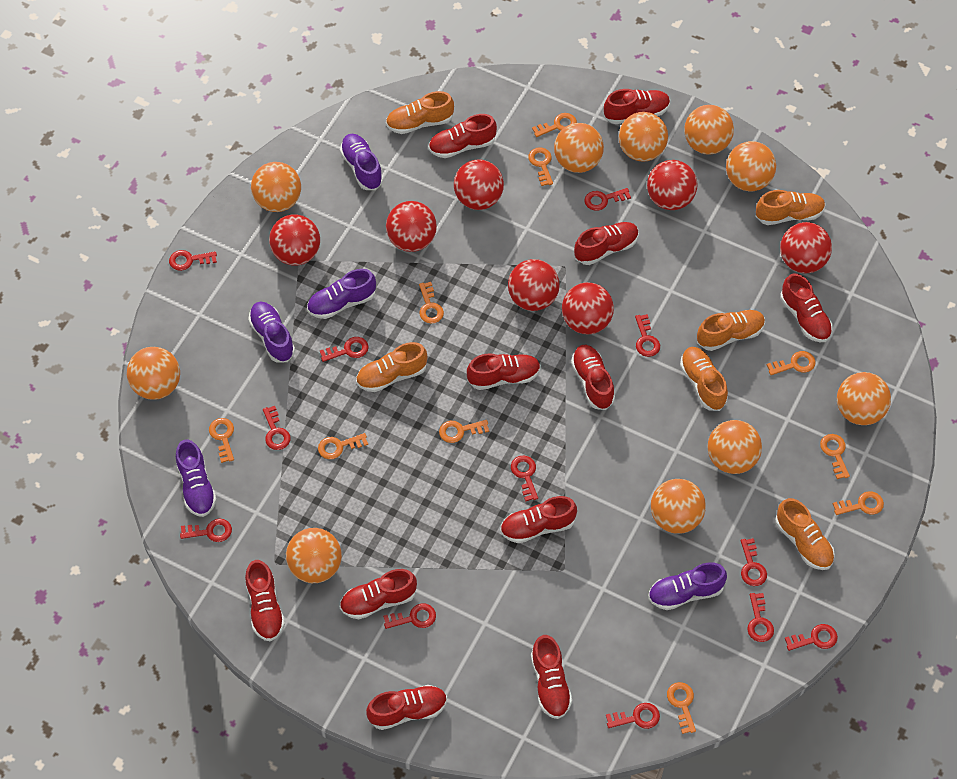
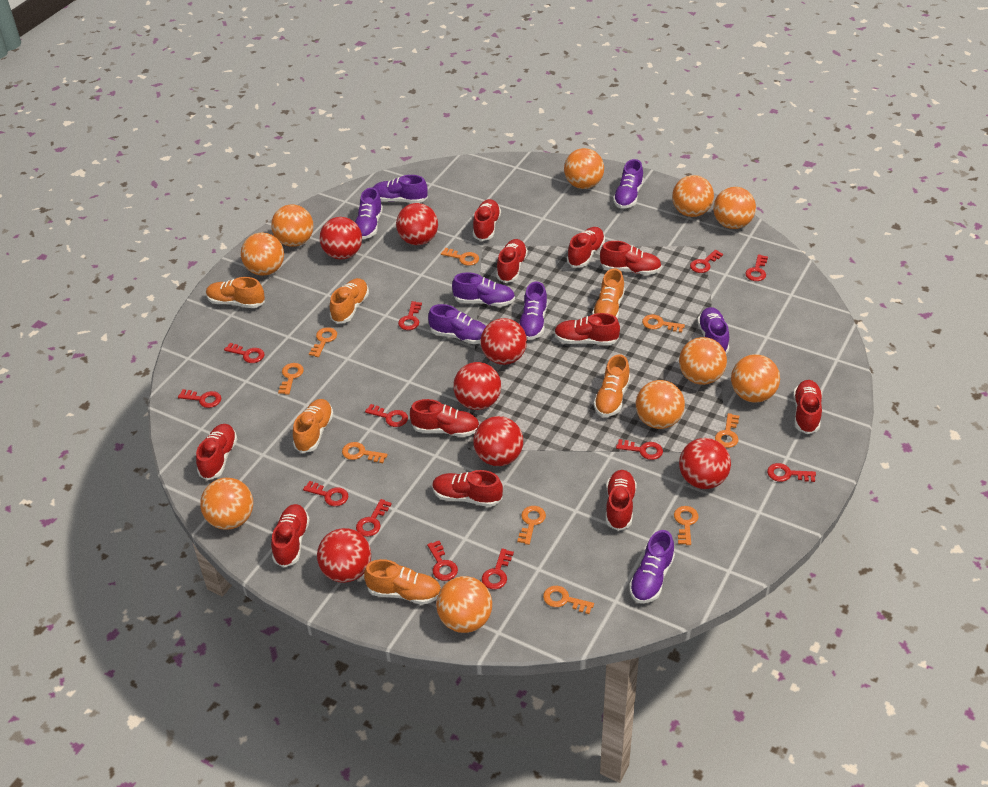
orange key: [209,418,234,463] [318,433,368,459] [419,282,444,324] [439,420,489,443] [528,147,553,186] [532,113,577,137] [667,682,696,734] [767,351,816,375] [820,434,850,479] [833,491,884,515] = 10 -> [278,363,304,395] [309,327,337,357] [342,442,387,463] [441,248,479,266] [517,506,546,545] [543,586,594,614] [642,314,685,333] [674,506,699,545] [715,413,739,448] = 9
purple shoe: [176,439,217,517] [248,302,295,362] [307,269,376,319] [340,134,383,190] [648,562,727,610] = 5 -> [355,188,383,239] [373,175,428,203] [428,304,486,344] [452,272,515,307] [519,281,548,340] [613,159,644,209] [629,530,675,603] [697,307,729,354] = 8

